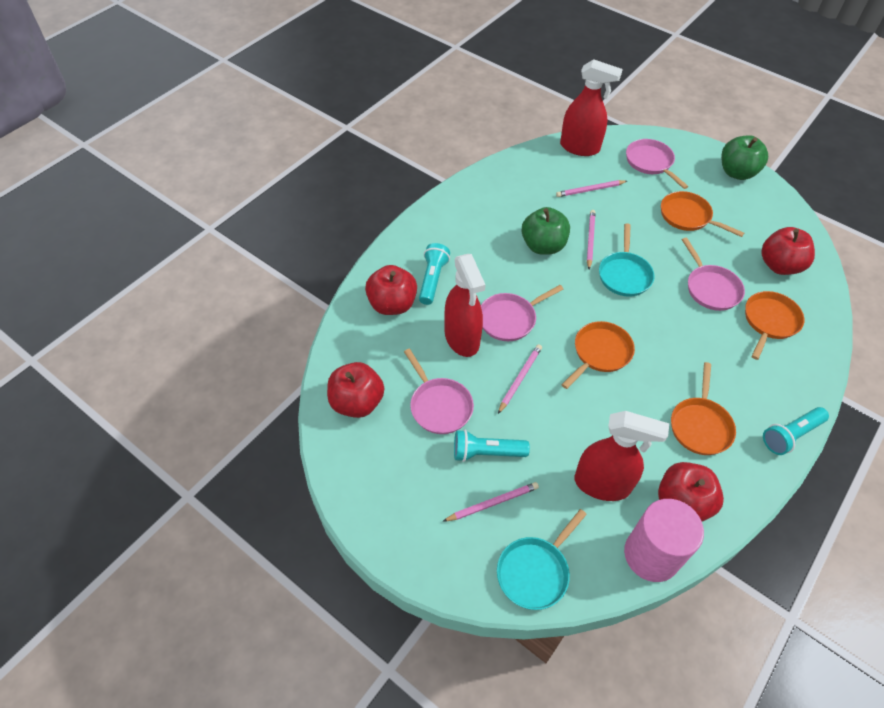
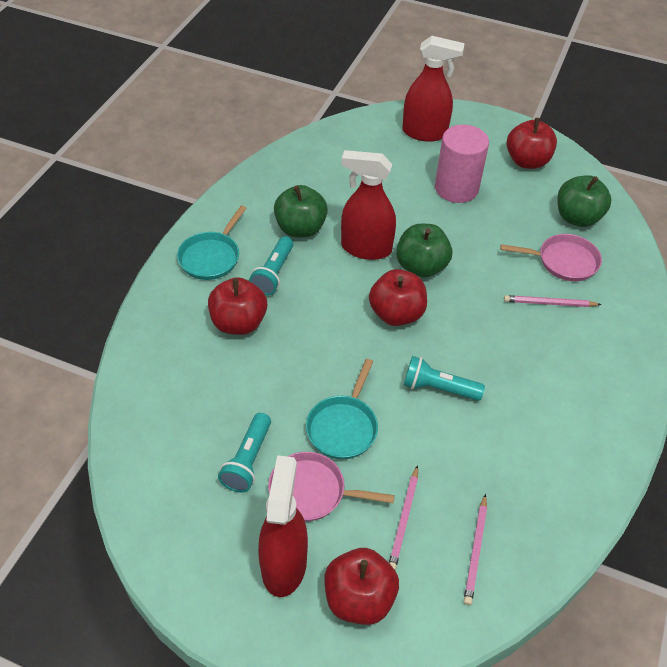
green apple: [522,207,570,255] [721,135,768,180] = 2 -> [274,185,328,237] [396,224,452,278] [557,175,611,227] = 3
orange pan: [562,321,635,389] [661,191,744,237] [671,362,736,455] [745,291,804,360] = 4 -> none = 0
pink pan: [404,348,474,434] [481,285,563,341] [626,139,688,189] [682,238,745,311] = 4 -> [268,452,395,521] [500,234,602,281] = 2
pink pencil: [442,482,539,522] [498,344,542,414] [556,180,627,197] [587,210,595,269] = 4 -> [389,465,418,570] [464,494,487,605] [504,295,601,307] = 3

